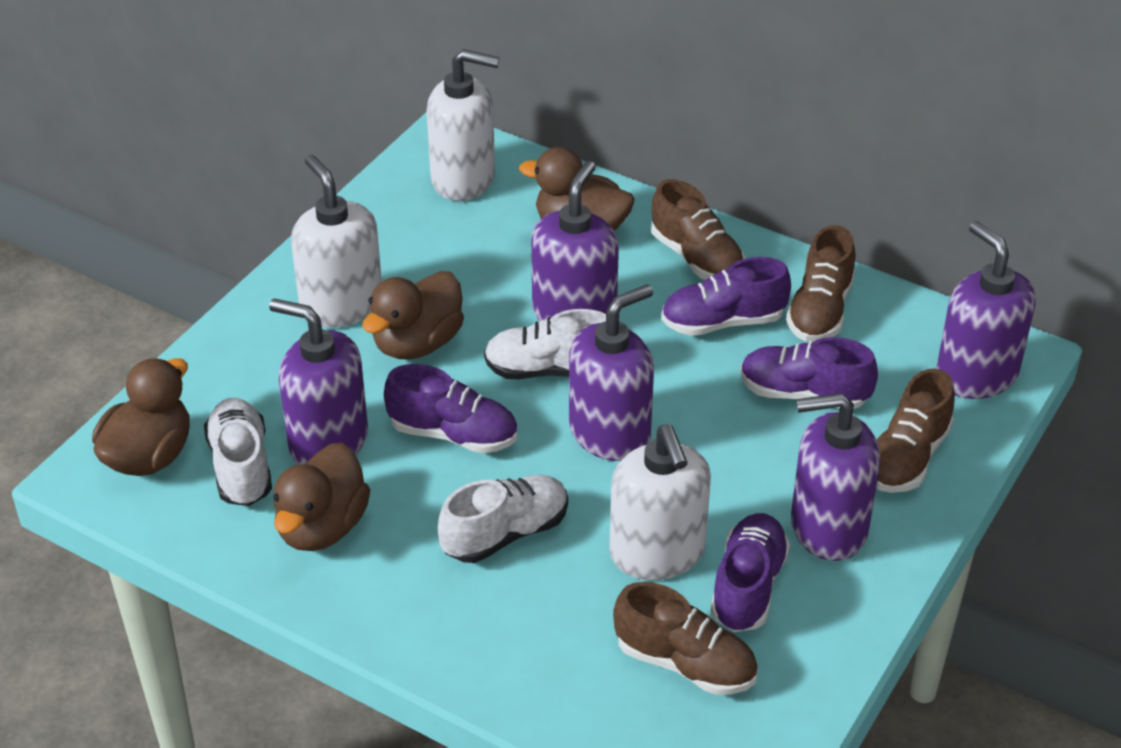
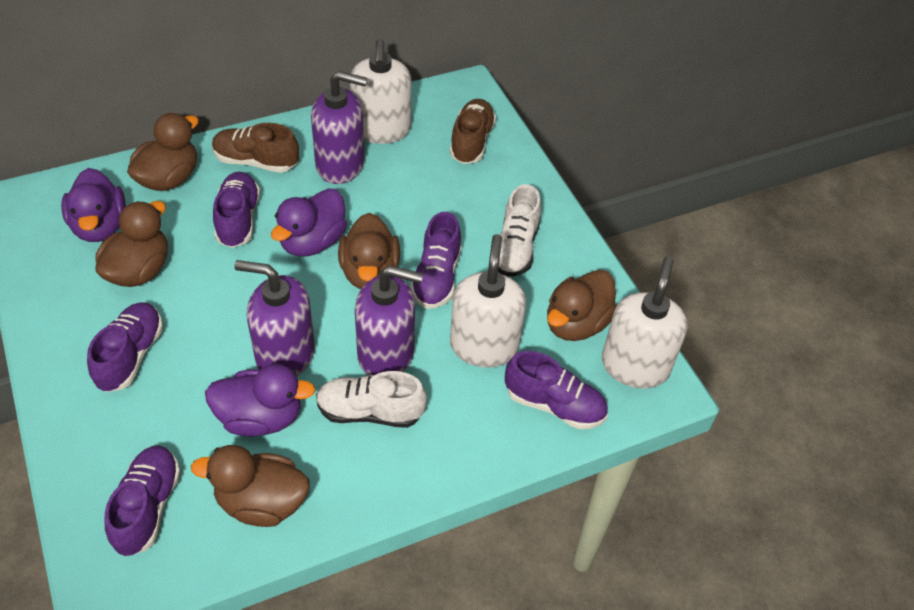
brown duck: [92,358,190,476] [273,443,370,551] [362,271,464,360] [519,147,634,231] = 4 -> [95,201,168,287] [127,113,199,191] [191,445,310,527] [338,213,400,289] [547,270,617,341] = 5
brown shoe: [613,582,758,695] [651,179,745,280] [786,225,855,342] [876,368,955,493] = 4 -> [212,123,299,173] [450,99,496,164] = 2
purple duck: none = 0 -> [61,168,126,242] [205,364,316,437] [271,188,347,256] = 3
purple shoe: [384,364,517,453] [661,257,791,336] [711,513,790,632] [740,337,878,409] = 4 -> [87,303,163,392] [105,445,181,556] [213,172,260,248] [410,212,462,309] [505,351,608,429] = 5
purple soap dispenser: [269,298,368,465] [531,161,619,321] [569,284,654,461] [791,393,880,561] [936,221,1035,399] = 5 -> [234,260,315,377] [311,71,367,184] [355,266,423,376] = 3
white shoe: [204,398,272,506] [438,475,568,563] [484,309,606,379] = 3 -> [316,371,427,428] [498,184,541,277] = 2

